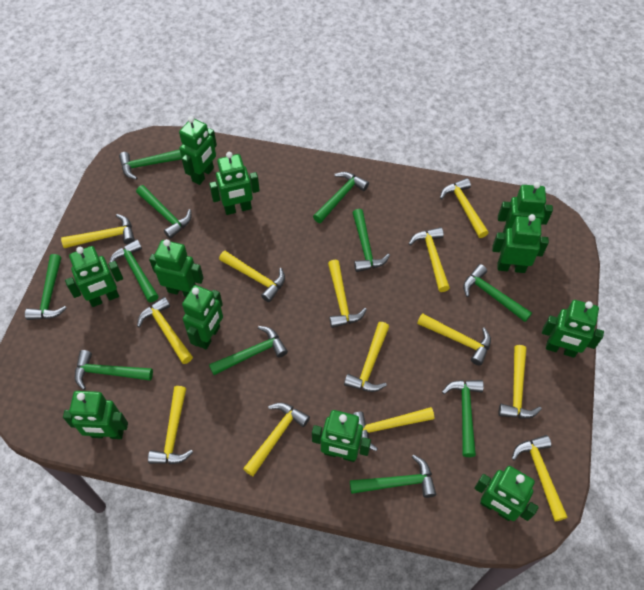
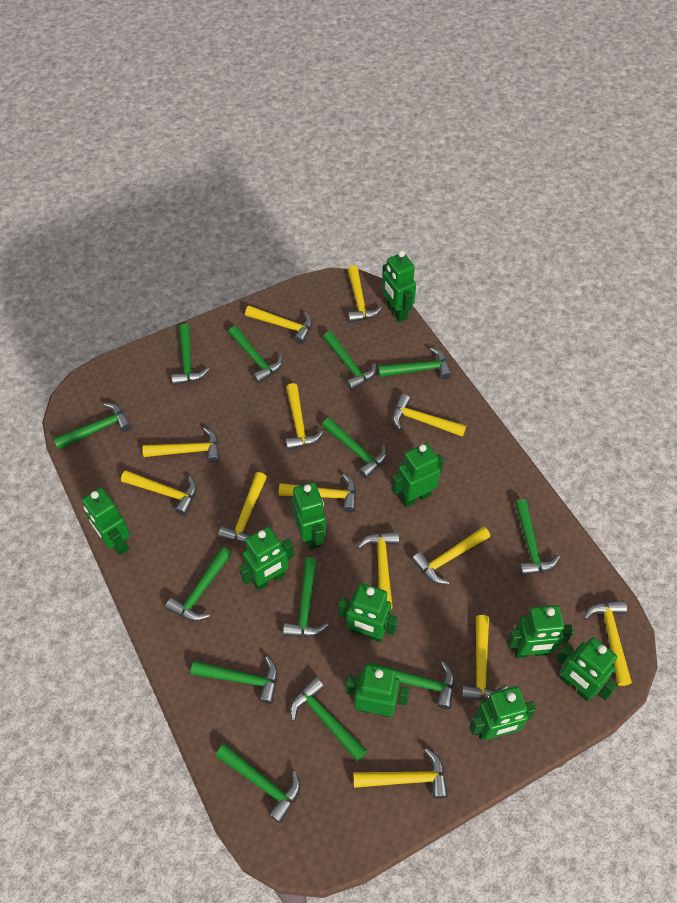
green hammer: [25,254,66,320] [75,350,153,390] [109,239,159,303] [119,150,182,180] [136,185,192,239] [209,326,288,375] [313,172,369,223] [350,455,436,498] [353,209,390,272] [442,380,484,457] [463,264,532,322] = 11 -> [53,403,132,450] [165,547,232,621] [171,324,209,385] [191,656,278,704] [216,744,300,823] [228,326,282,384] [283,557,329,637] [290,677,367,761] [322,417,387,479] [323,331,377,391] [370,661,454,709] [378,348,452,379] [515,499,560,576] = 13
green robot: [63,391,128,439] [65,246,123,307] [149,239,204,297] [179,116,217,185] [182,285,223,349] [209,152,260,215] [312,410,371,462] [474,466,539,521] [492,214,549,273] [498,182,553,233] [542,300,604,358] = 11 -> [82,488,130,555] [239,526,294,591] [291,482,326,550] [338,583,398,642] [346,664,410,717] [382,251,416,322] [391,443,444,508] [469,686,537,740] [507,605,573,658] [556,637,618,701] = 10

